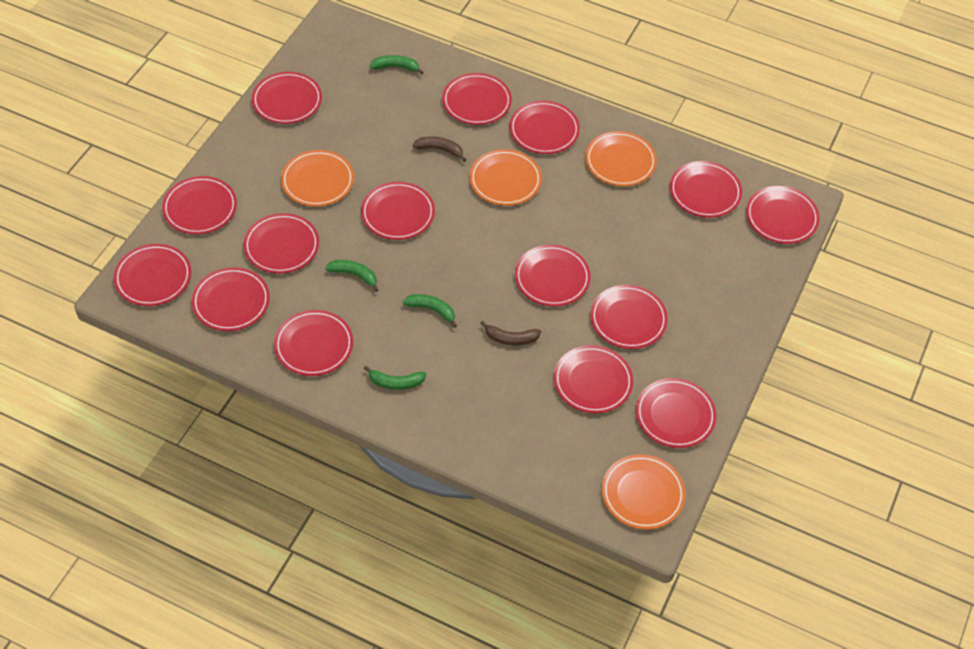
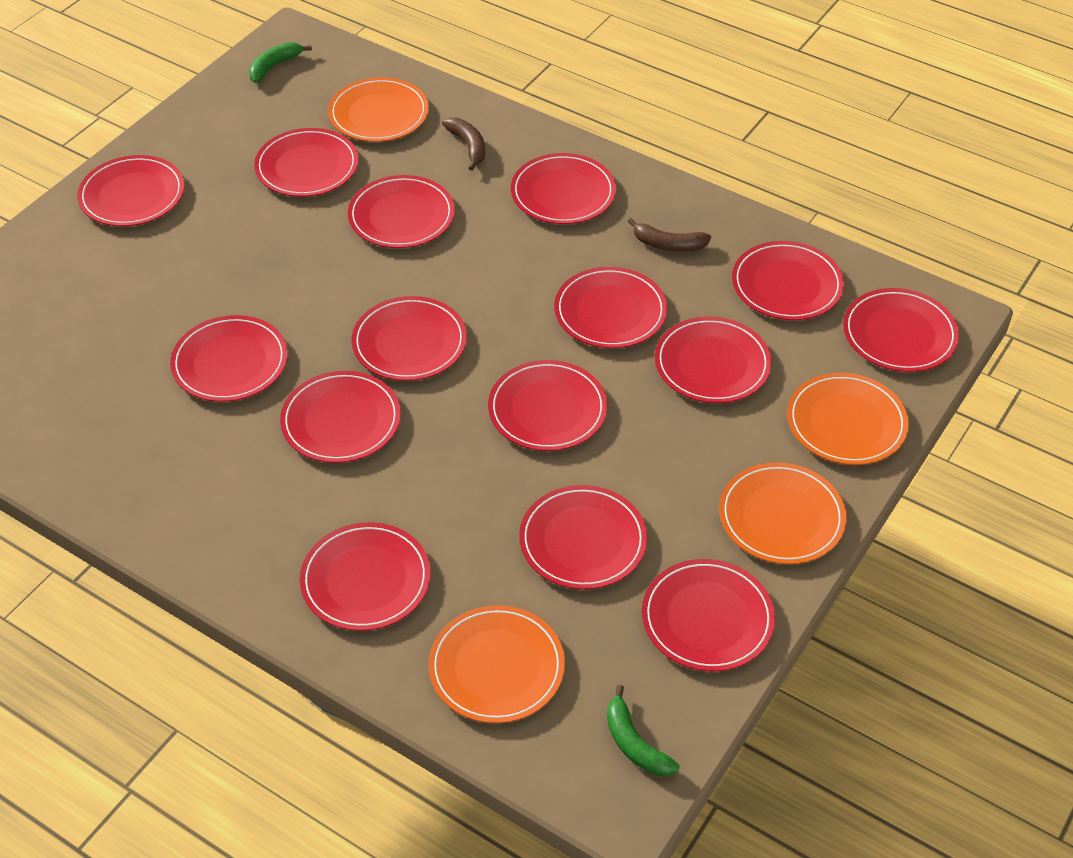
green banana: [325,260,378,292] [364,366,426,390] [370,55,424,75] [403,294,457,328] = 4 -> [249,42,312,83] [607,685,680,776] = 2

